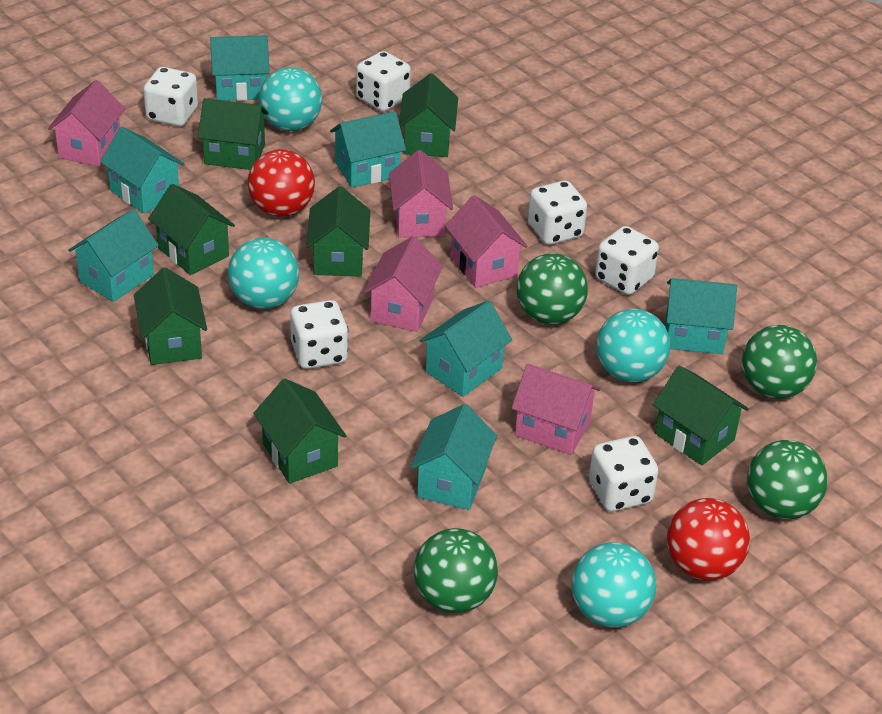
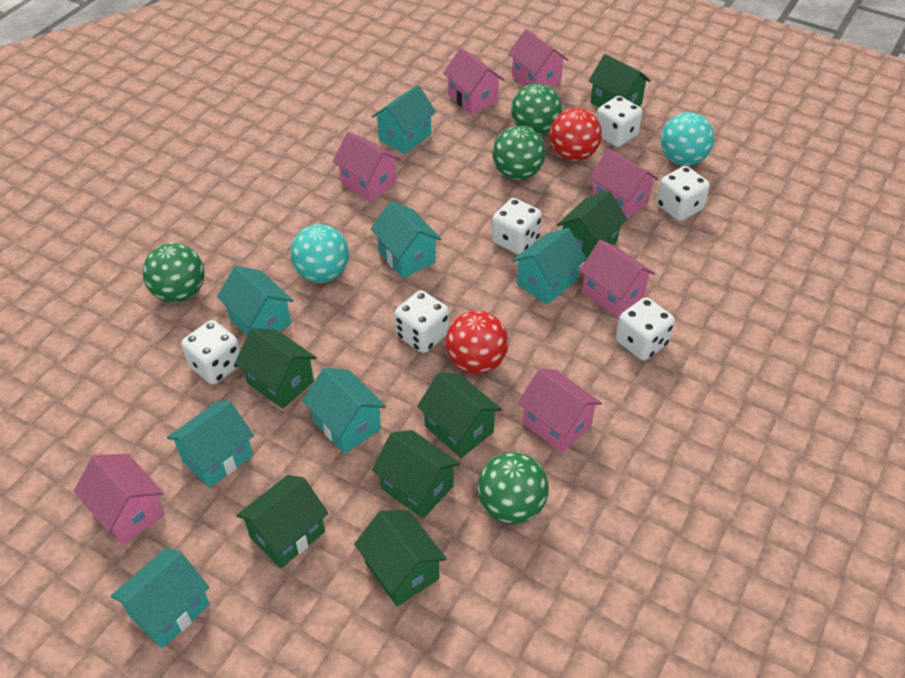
pink house: [48,80,125,167] [364,236,443,332] [389,150,453,238] [445,195,528,288] [511,364,601,455] = 5 -> [74,454,165,545] [333,132,401,202] [443,48,504,115] [508,29,568,88] [518,369,602,453] [579,240,655,318] [590,149,658,219] = 7
turquoise ball: [228,238,299,309] [259,67,322,131] [571,542,656,628] [596,309,670,382] = 4 -> [290,224,349,283] [661,112,714,166] = 2

